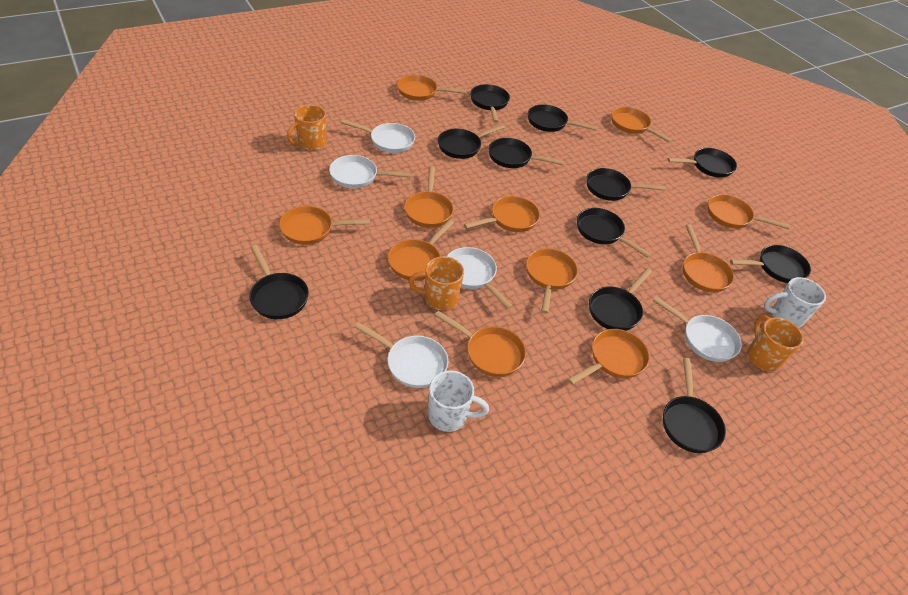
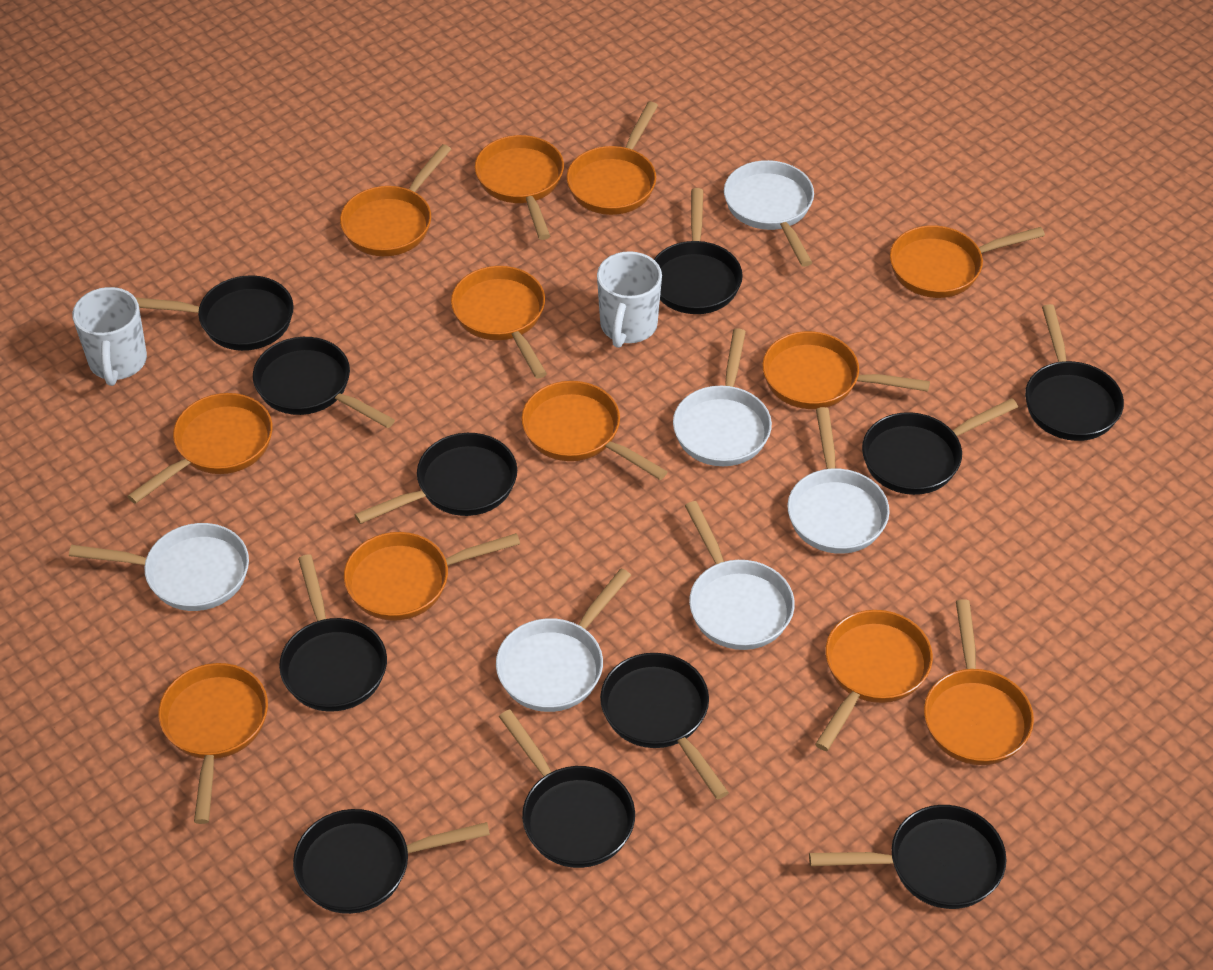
orange mug: [287,105,326,150] [409,256,464,310] [747,315,804,372] = 3 -> none = 0
orange pan: [279,206,370,245] [388,219,454,281] [397,75,466,101] [404,166,454,228] [435,311,526,377] [464,196,540,232] [526,248,578,314] [568,329,650,385] [611,107,672,143] [683,224,734,292] [707,194,790,229] = 11 -> [127,393,273,504] [158,663,268,824] [340,144,451,256] [344,532,520,621] [451,266,547,379] [475,135,564,240] [521,381,668,480] [567,102,658,215] [762,331,930,409] [815,610,933,751] [890,225,1045,298] [924,599,1034,765] = 12
white pan: [329,155,411,188] [341,119,415,153] [354,322,448,388] [446,247,513,309] [652,296,742,362] = 5 -> [69,523,249,611] [496,568,631,712] [673,328,772,466] [685,501,795,650] [724,160,814,267] [787,407,890,554] = 6

